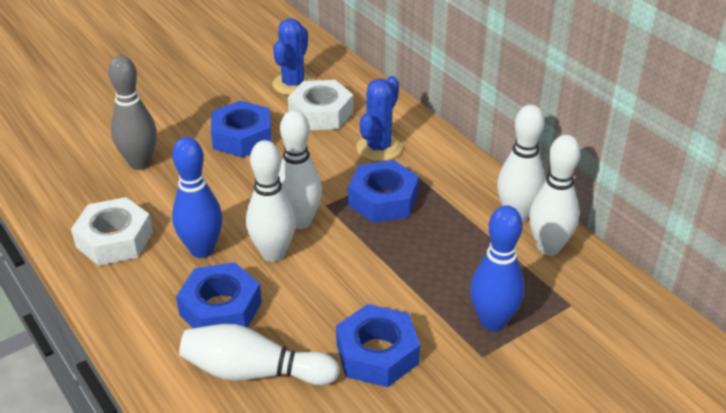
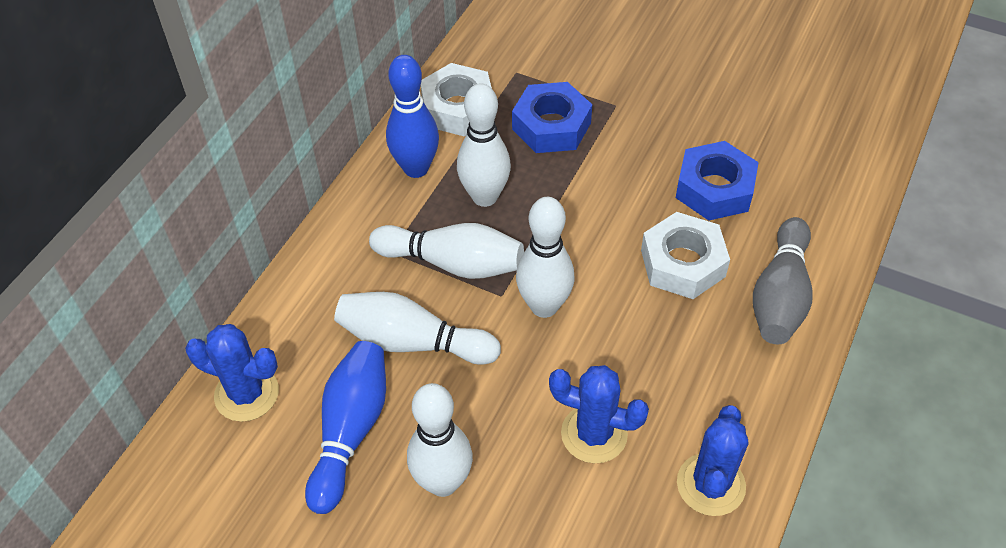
blue cactus: [272,18,314,95] [356,76,402,161] = 2 -> [185,324,279,422] [549,365,649,463] [677,405,748,516] = 3
blue nut: [176,262,262,328] [211,101,272,157] [336,304,420,387] [348,160,419,223] = 4 -> [512,82,592,153] [676,141,759,221] = 2

